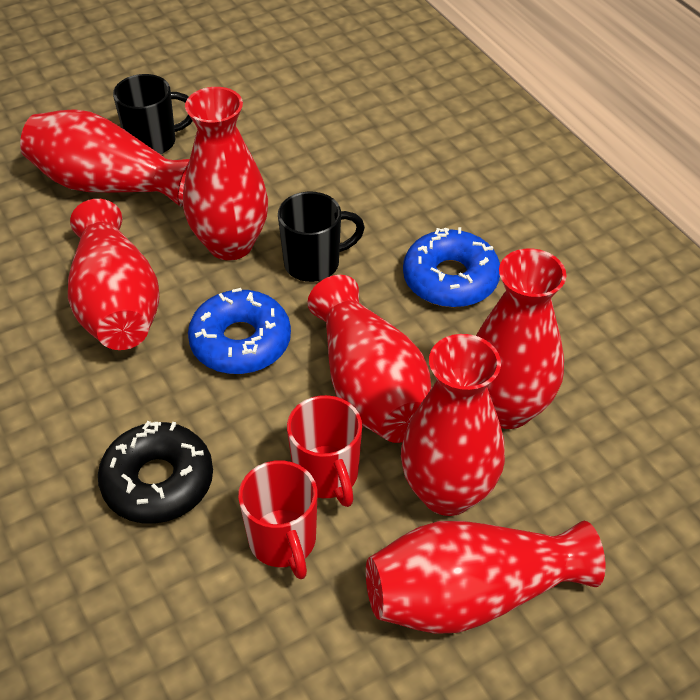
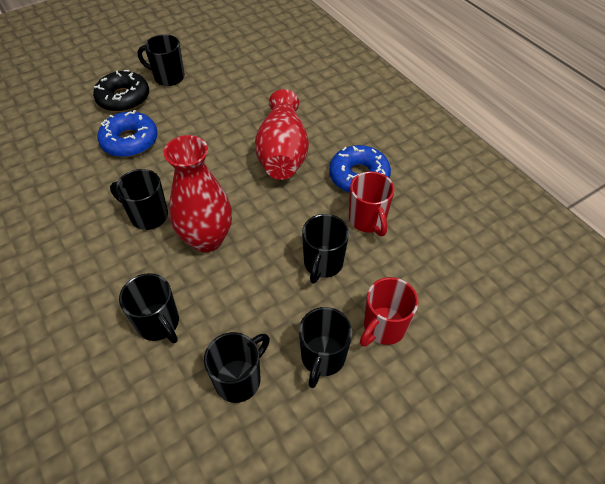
black mug: [113,74,193,154] [278,192,365,282] = 2 -> [110,169,168,230] [119,273,179,343] [137,34,185,86] [204,332,270,403] [299,307,353,388] [302,214,349,284] = 6
red vase: [20,109,190,207] [68,199,159,350] [183,87,268,260] [308,275,431,443] [366,521,605,634] [401,334,505,516] [476,248,567,429] = 7 -> [164,135,232,252] [255,89,309,180] = 2

